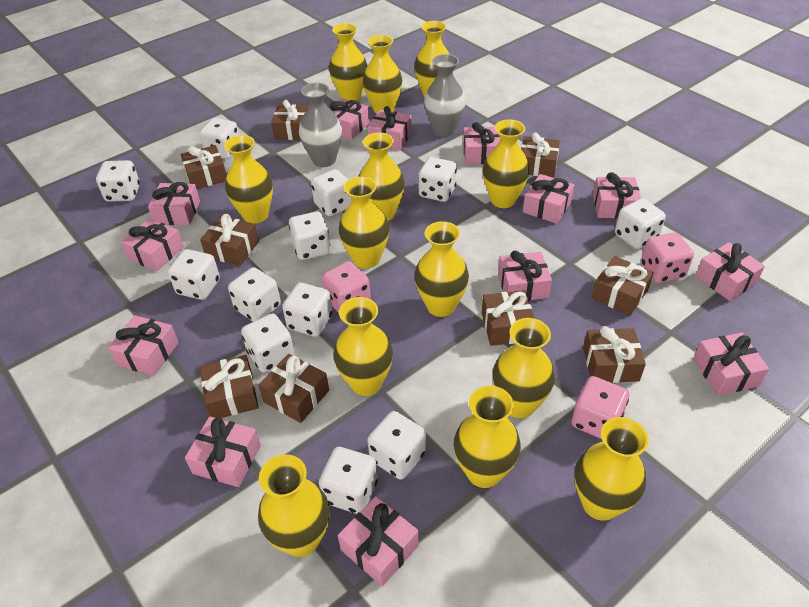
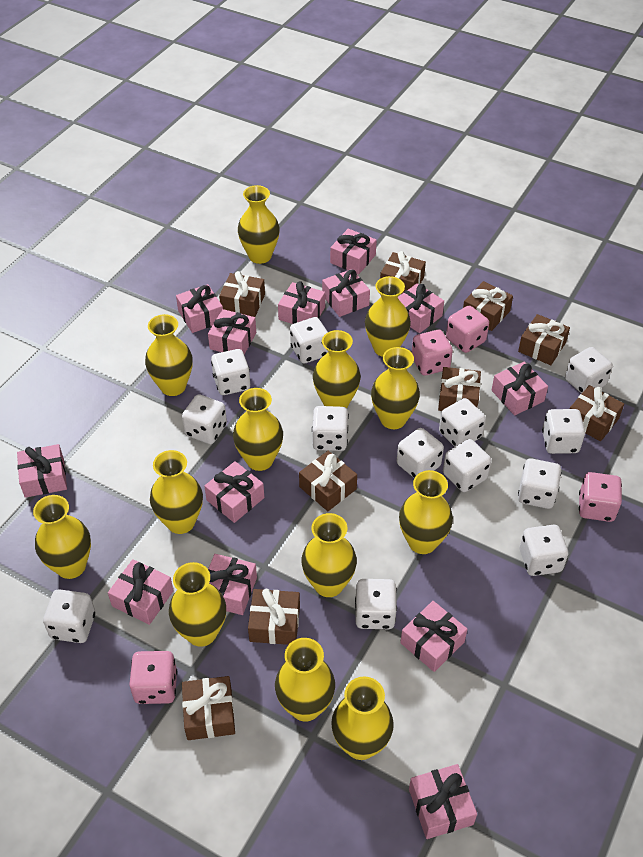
grey vase: [299,83,342,167] [424,54,466,137] = 2 -> none = 0
pink dice: [321,261,371,313] [571,376,629,439] [641,233,694,283] = 3 -> [129,651,177,704] [412,330,453,376] [446,306,489,353] [579,472,622,522] = 4
white dice: [96,160,140,202] [168,249,220,300] [199,118,239,159] [228,267,281,322] [241,313,295,373] [282,282,333,337] [289,211,331,260] [311,169,352,216] [319,447,378,514] [367,411,426,480] [418,157,457,202] [615,199,666,249] = 12 -> [43,589,95,643] [182,394,227,444] [211,349,250,395] [290,317,328,363] [312,406,349,451] [355,579,397,629] [397,428,444,478] [439,398,486,447] [443,439,491,492] [518,458,561,509] [520,525,568,576] [542,409,585,454] [565,347,613,394] = 13

